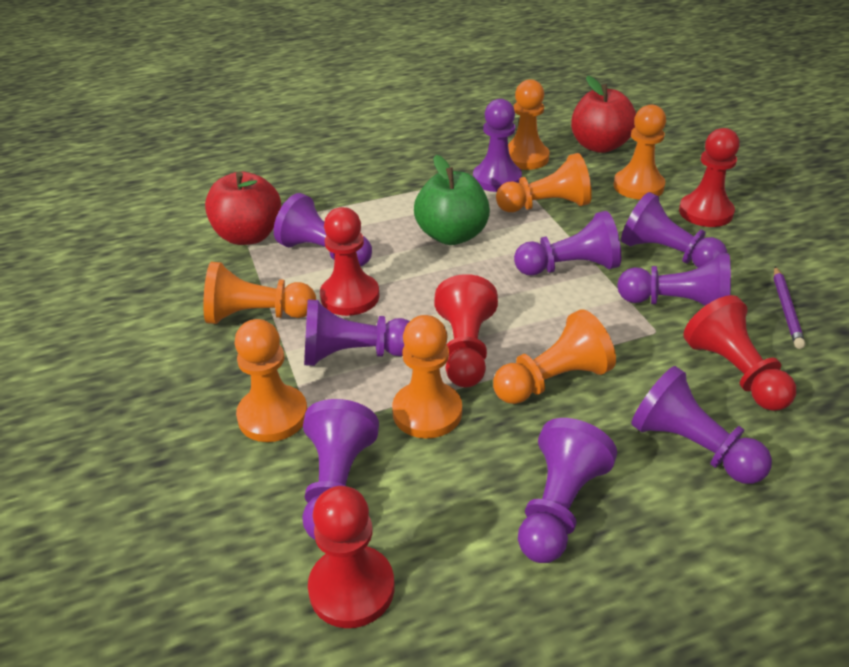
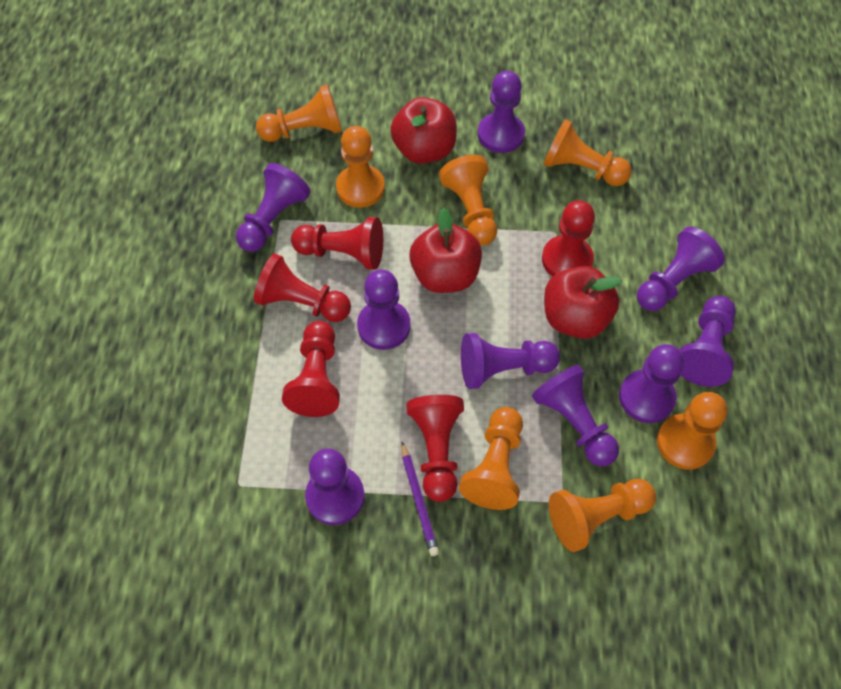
green apple: [414,155,490,245] = 1 -> none = 0
red apple: [205,171,281,245] [571,76,636,153] = 2 -> [390,97,457,164] [409,208,482,293] [544,266,622,339] = 3

